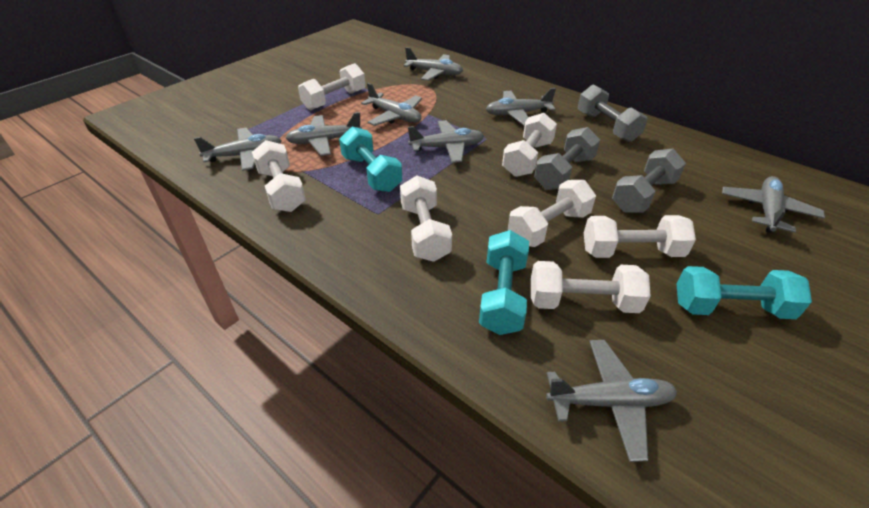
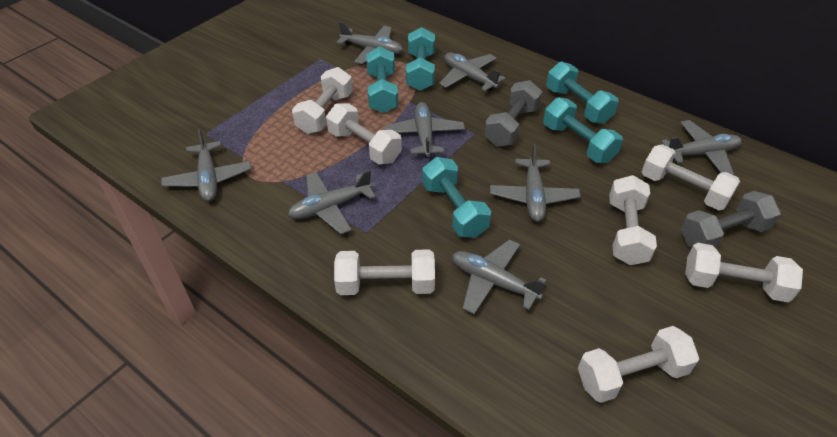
grey dumbbell: [534,127,600,190] [578,84,648,142] [612,149,686,213] = 3 -> [484,80,542,147] [681,191,781,248] = 2
turquoise dumbbell: [339,127,403,192] [479,230,529,335] [676,266,812,319] = 3 -> [366,46,398,113] [406,27,435,91] [422,157,491,238] [543,97,623,163] [546,61,619,124] = 5

